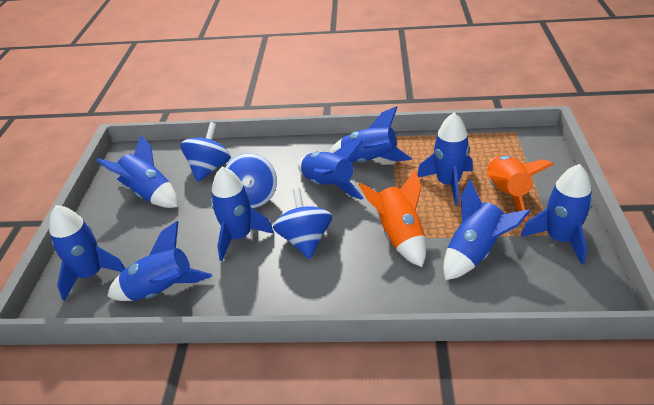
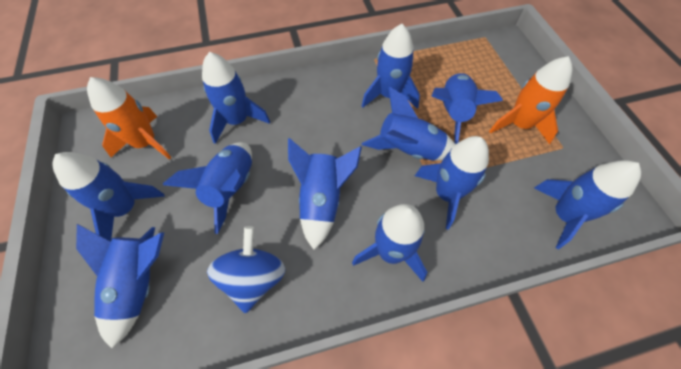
blue rocket: [49,205,126,301] [96,135,178,208] [107,221,212,301] [211,166,274,261] [298,140,364,200] [329,106,412,163] [418,113,473,205] [443,179,531,280] [521,164,592,265] = 9 -> [53,152,165,241] [76,224,164,348] [163,142,252,234] [202,52,270,144] [288,138,362,250] [352,204,427,282] [362,24,420,109] [362,87,455,161] [415,136,489,229] [431,73,503,144] [534,160,641,249] = 11
blue spinning top: [180,122,231,182] [225,153,277,208] [273,188,332,259] = 3 -> [207,226,286,313] = 1

